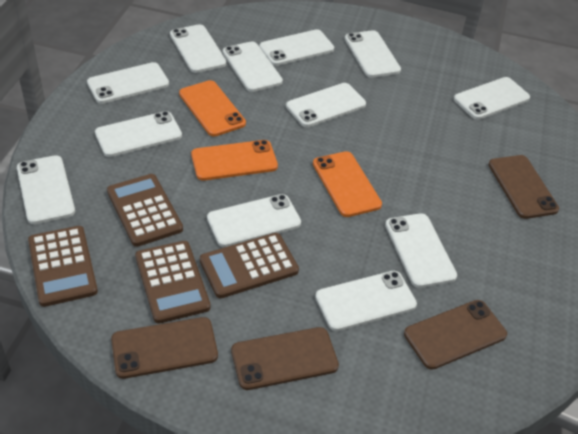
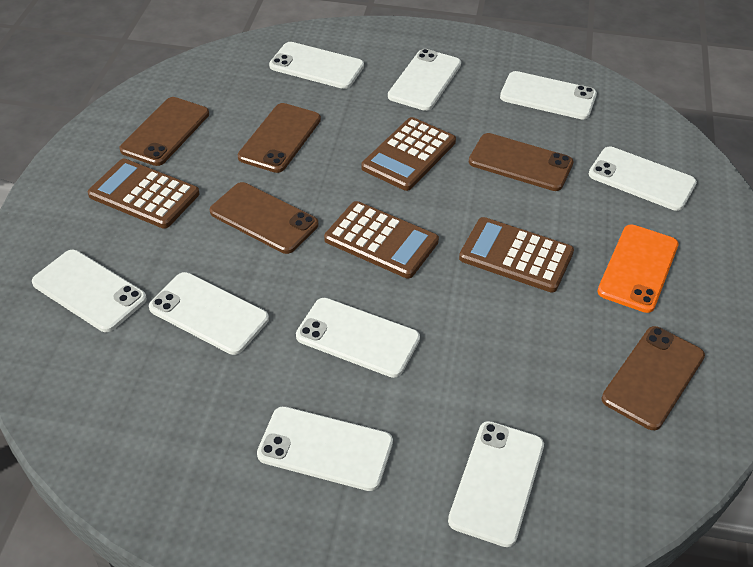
brown phone: [111,317,218,379] [231,327,339,390] [404,300,507,370] [488,155,559,219] = 4 -> [120,97,209,166] [210,182,318,254] [238,103,321,173] [469,133,574,191] [602,326,705,430] = 5
orange phone: [179,80,246,137] [191,140,278,181] [313,151,382,217] = 3 -> [597,224,679,313] = 1
white phone: [17,155,75,224] [87,62,169,104] [95,111,182,157] [170,24,227,73] [207,194,301,247] [223,41,283,92] [259,29,334,66] [286,83,366,127] [315,271,417,331] [345,30,401,78] [385,213,457,288] [454,77,530,120] = 12 -> [32,250,147,332] [149,272,269,355] [257,406,393,491] [269,42,364,89] [296,298,420,378] [388,49,461,111] [448,421,544,547] [500,71,597,120] [589,147,697,211] = 9

